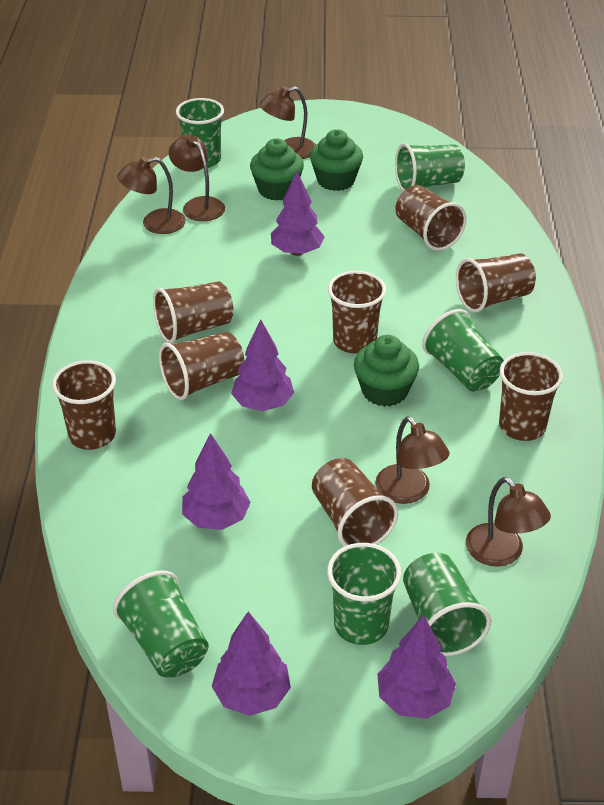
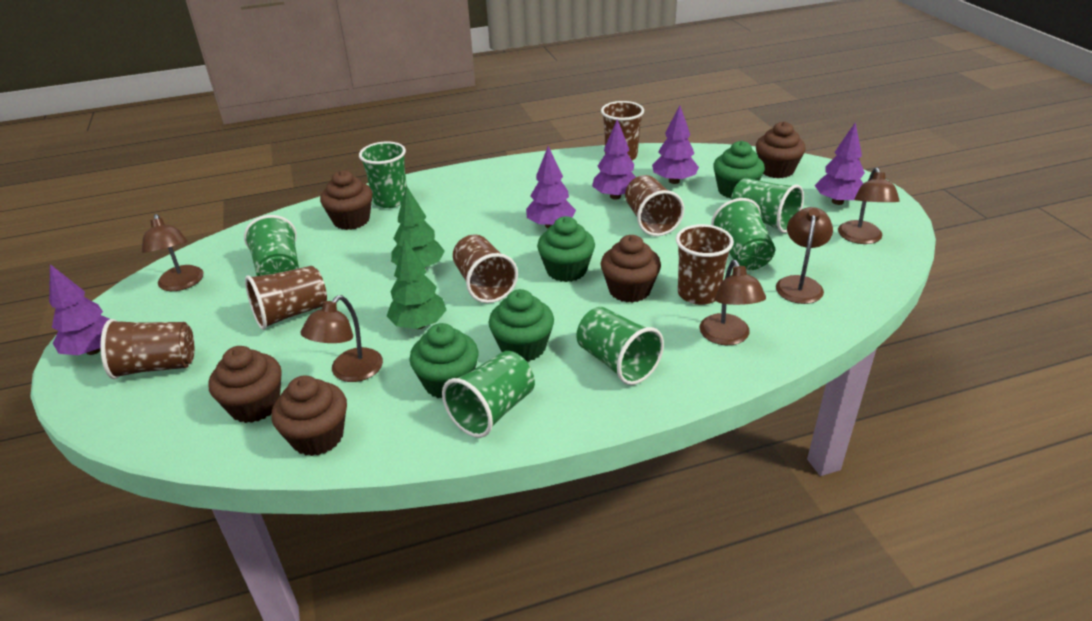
brown cup: [52,360,116,450] [153,281,233,343] [159,332,244,400] [312,458,398,546] [328,271,386,354] [396,185,467,251] [456,253,536,313] [499,352,563,441] = 8 -> [100,319,194,379] [245,266,327,330] [453,234,518,303] [601,101,644,160] [625,175,684,236] [676,224,734,305] = 6
brown cupcake: none = 0 -> [208,346,282,423] [271,375,347,456] [320,170,373,230] [601,235,661,303] [756,121,806,178] = 5
green cupcake: [250,139,304,201] [310,129,363,191] [354,335,419,407] = 3 -> [409,323,479,398] [489,289,554,362] [537,216,595,282] [713,141,765,199] = 4
green tree: none = 0 -> [387,238,446,329] [391,185,445,269] = 2

